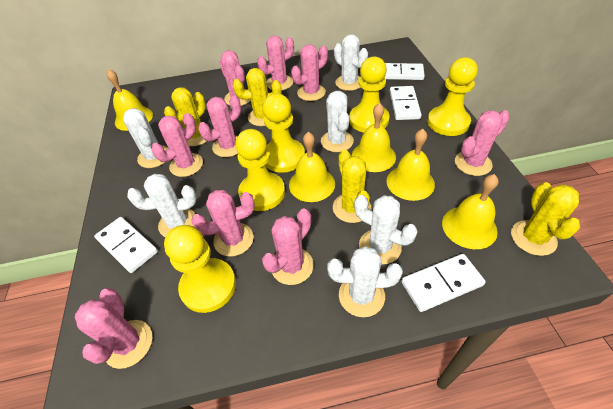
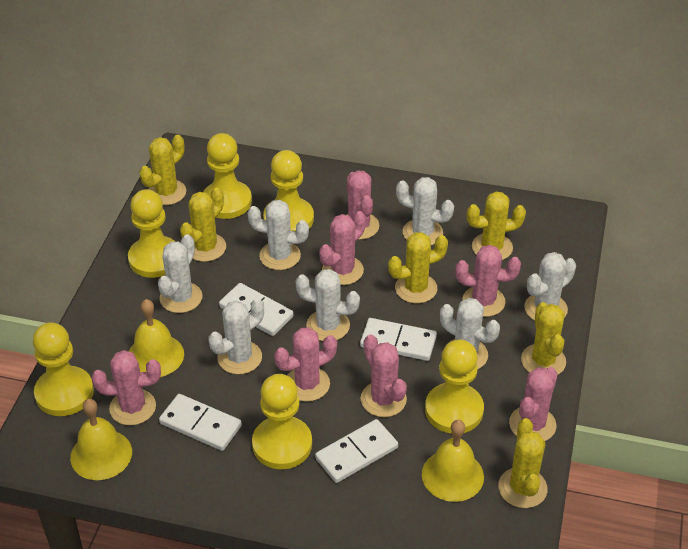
pink cactus: [75,288,152,369] [151,113,203,177] [191,190,255,256] [198,96,241,157] [220,50,251,106] [257,35,294,90] [262,208,313,285] [291,44,328,101] [455,110,510,176] = 9 -> [91,350,161,425] [274,327,337,402] [319,211,366,285] [347,170,379,240] [360,335,407,417] [455,245,521,317] [509,367,558,441] = 7
white cactus: [123,108,169,168] [127,174,196,237] [321,91,354,152] [327,246,403,317] [334,34,368,91] [354,195,418,265] = 6 -> [158,234,202,313] [209,298,264,374] [248,200,309,270] [295,269,360,341] [396,177,454,245] [440,298,500,369] [524,252,576,321] = 7
yellow bell: [107,69,153,131] [289,132,335,202] [352,103,396,172] [386,129,435,201] [442,174,498,249] = 5 -> [70,399,132,480] [129,299,184,377] [422,420,484,502] = 3
yellow cactus: [164,87,211,146] [233,68,282,126] [333,150,371,223] [511,182,580,256] = 4 -> [139,135,186,205] [180,188,226,262] [388,232,448,303] [467,191,526,260] [498,418,548,508] [521,302,566,375] = 6
yellow pawn: [164,225,236,313] [235,129,285,211] [263,93,305,173] [349,57,390,133] [427,57,478,136] = 5 -> [33,322,94,416] [128,189,176,278] [203,133,252,219] [252,374,312,469] [263,150,314,231] [425,339,484,434] = 6

